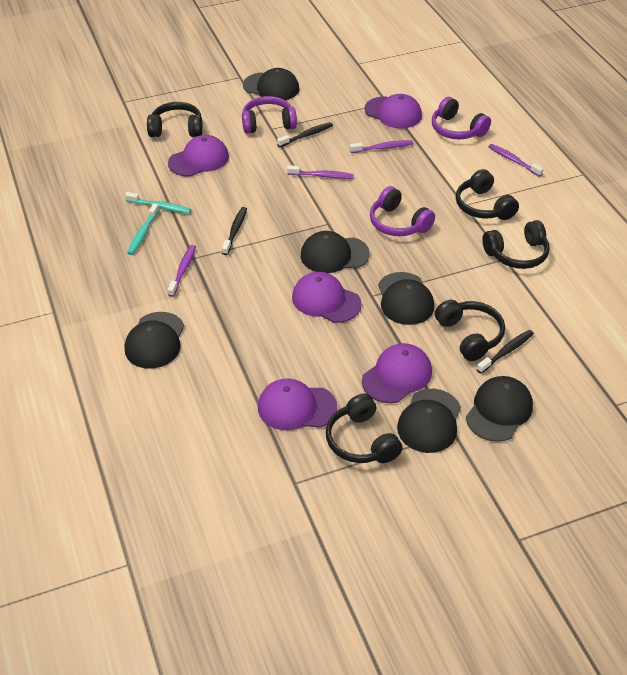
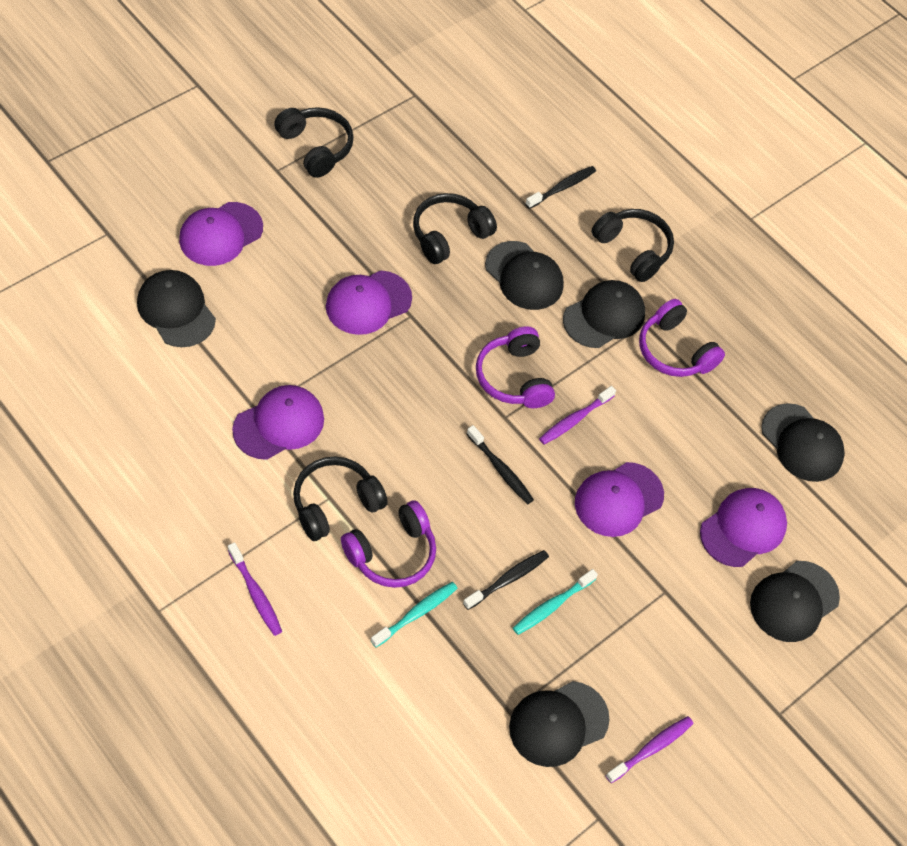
black headphones: [147,102,203,137] [326,394,403,463] [435,300,505,361] [456,169,519,220] [482,220,550,269] = 5 -> [274,107,354,178] [293,456,388,541] [413,193,497,264] [591,209,674,282] = 4
purple toothbrush: [167,245,196,297] [287,165,354,179] [350,140,413,153] [488,144,544,177] = 4 -> [228,542,282,636] [539,386,616,445] [605,716,694,783] = 3

